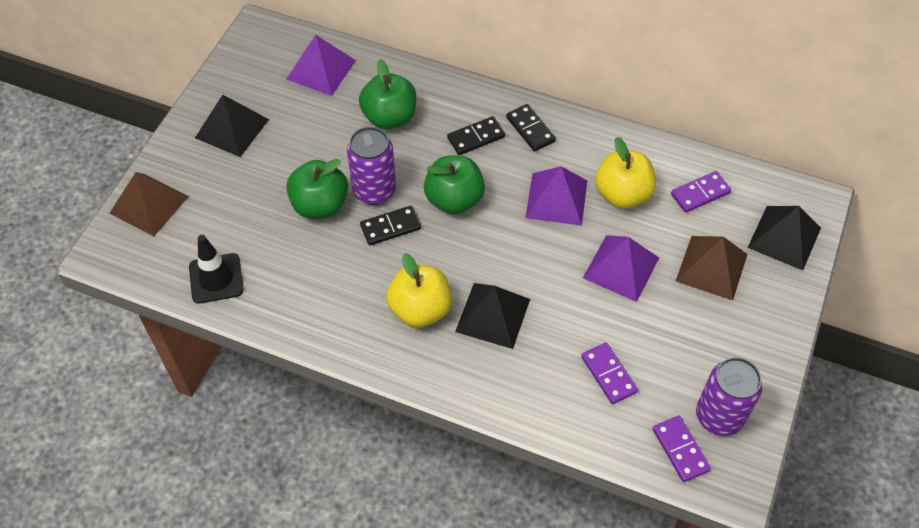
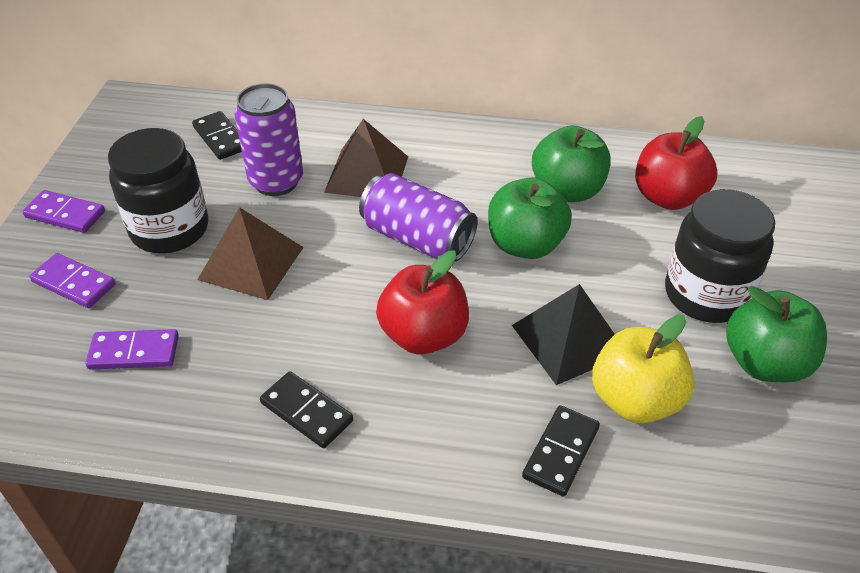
black jar: none = 0 -> [108,128,208,253] [665,189,775,323] = 2
black pyramid: [195,95,269,157] [455,283,530,349] [748,206,821,270] = 3 -> [512,284,615,385] = 1
black traffic cone: [189,235,244,304] = 1 -> none = 0
purple pyramid: [286,35,356,96] [526,166,587,226] [583,235,659,302] = 3 -> none = 0
red apple: none = 0 -> [376,251,469,354] [635,116,717,210] = 2
yellow apple: [386,253,451,328] [595,137,656,209] = 2 -> [592,315,694,423] = 1

